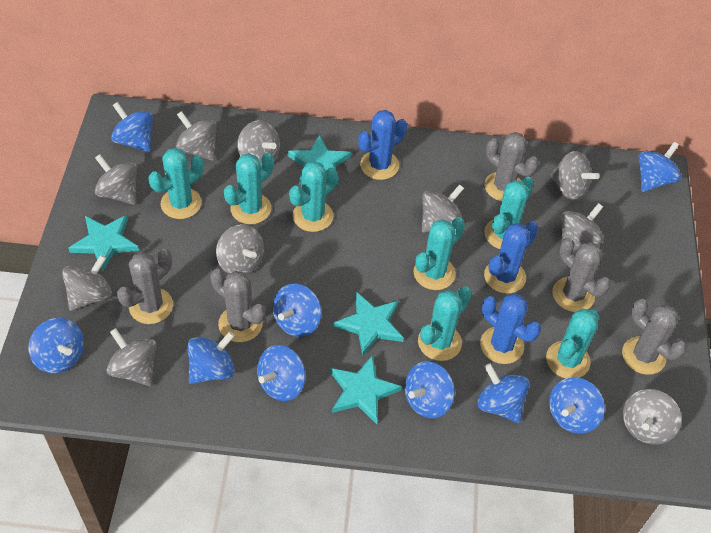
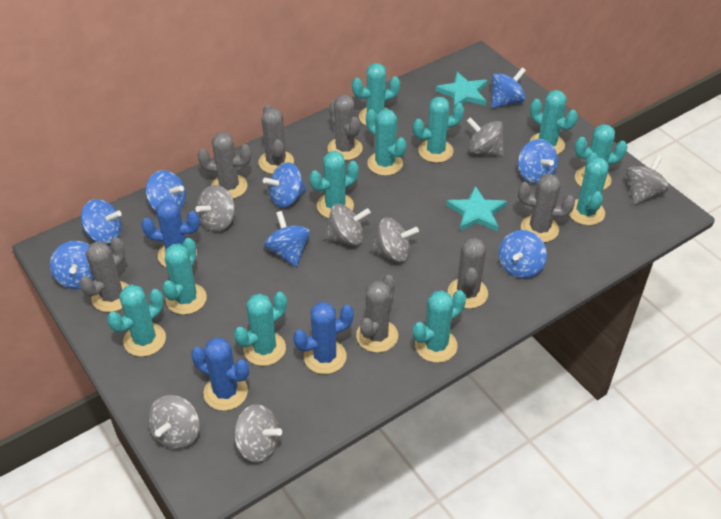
blue spinning top: [29,318,84,374] [111,102,153,152] [188,331,235,384] [257,345,306,401] [273,283,322,337] [405,361,455,418] [477,363,529,423] [549,377,605,434] [638,142,681,192] = 9 -> [50,241,94,289] [81,199,122,244] [146,170,186,211] [263,163,307,208] [264,211,310,267] [491,68,526,108] [499,230,547,279] [518,139,558,184] = 8
grey cactus: [117,249,173,324] [210,269,266,342] [485,132,539,201] [552,238,611,312] [622,299,686,375] = 5 -> [79,237,129,312] [198,132,252,199] [258,105,294,174] [328,94,363,160] [356,275,398,353] [448,238,488,309] [518,174,575,242] = 7
grey spinning top: [62,255,112,311] [95,154,137,205] [106,328,156,386] [176,111,217,161] [216,224,264,275] [237,120,280,165] [422,184,464,233] [550,151,600,200] [561,203,604,251] [623,389,682,445] = 10 -> [148,395,200,449] [196,185,235,232] [233,404,282,463] [324,204,371,246] [370,218,419,263] [467,117,504,157] [626,155,669,205] = 7
turquoise cactus: [149,148,203,219] [224,153,274,224] [289,161,338,232] [413,217,465,290] [418,286,472,361] [484,177,534,249] [546,309,599,378] = 7 -> [107,285,166,357] [162,238,207,315] [234,292,287,366] [309,151,359,218] [352,63,400,126] [366,109,407,176] [413,97,464,163] [413,290,466,363] [530,90,578,154] [569,153,609,225] [574,124,628,190] = 11
turquoise star: [68,215,139,272] [288,135,351,185] [330,355,402,424] [334,292,404,355] = 4 -> [436,72,487,107] [446,186,507,232] = 2

